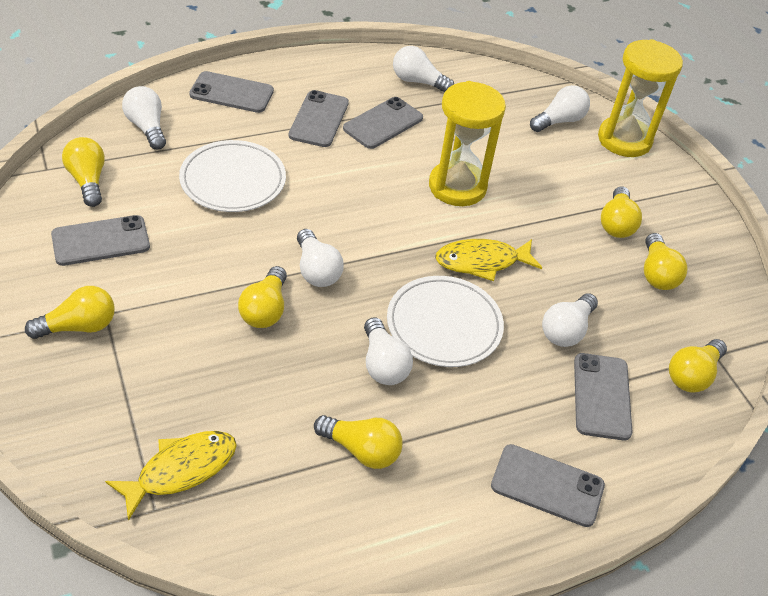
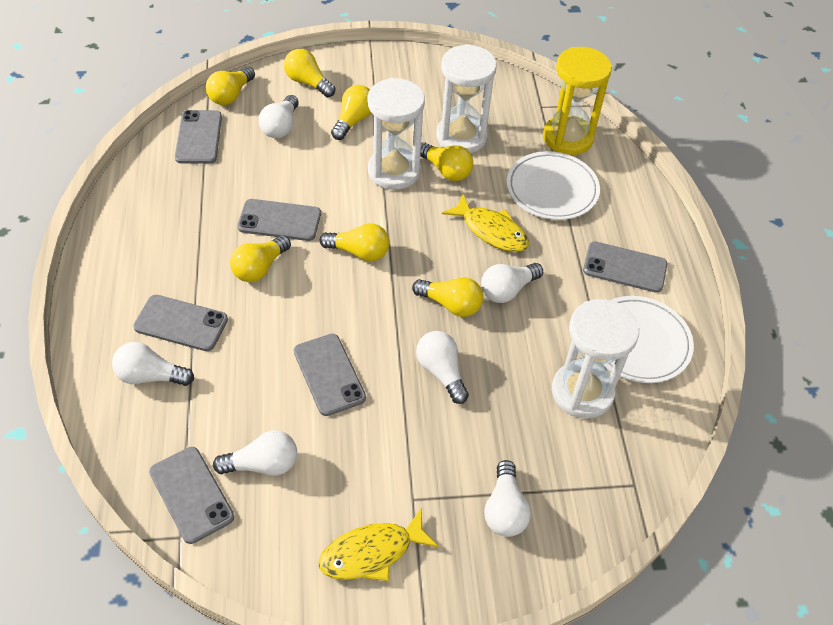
white hourglass: none = 0 -> [367,78,425,190] [436,44,497,153] [552,299,639,419] = 3
yellow hourglass: [429,81,506,206] [598,39,683,157] = 2 -> [543,47,612,155] = 1

